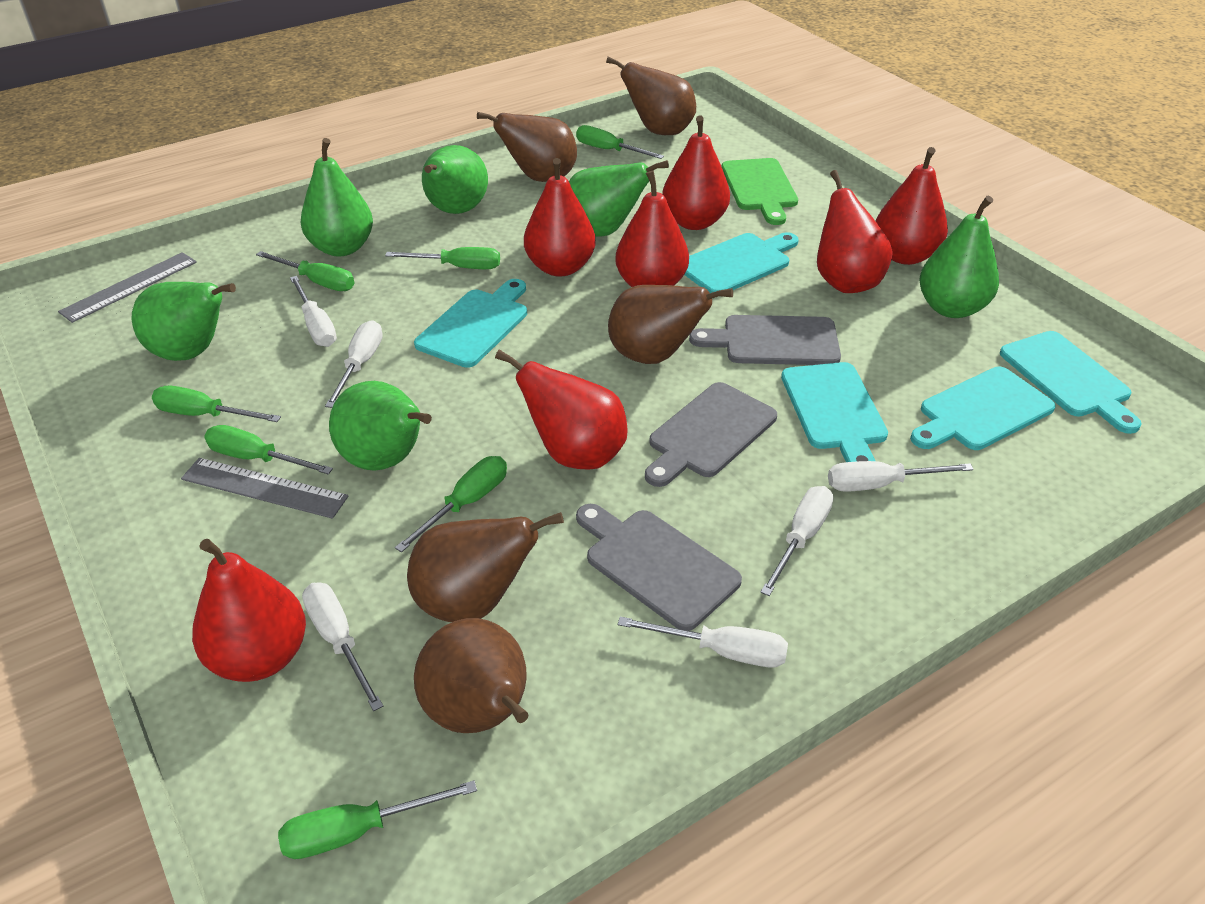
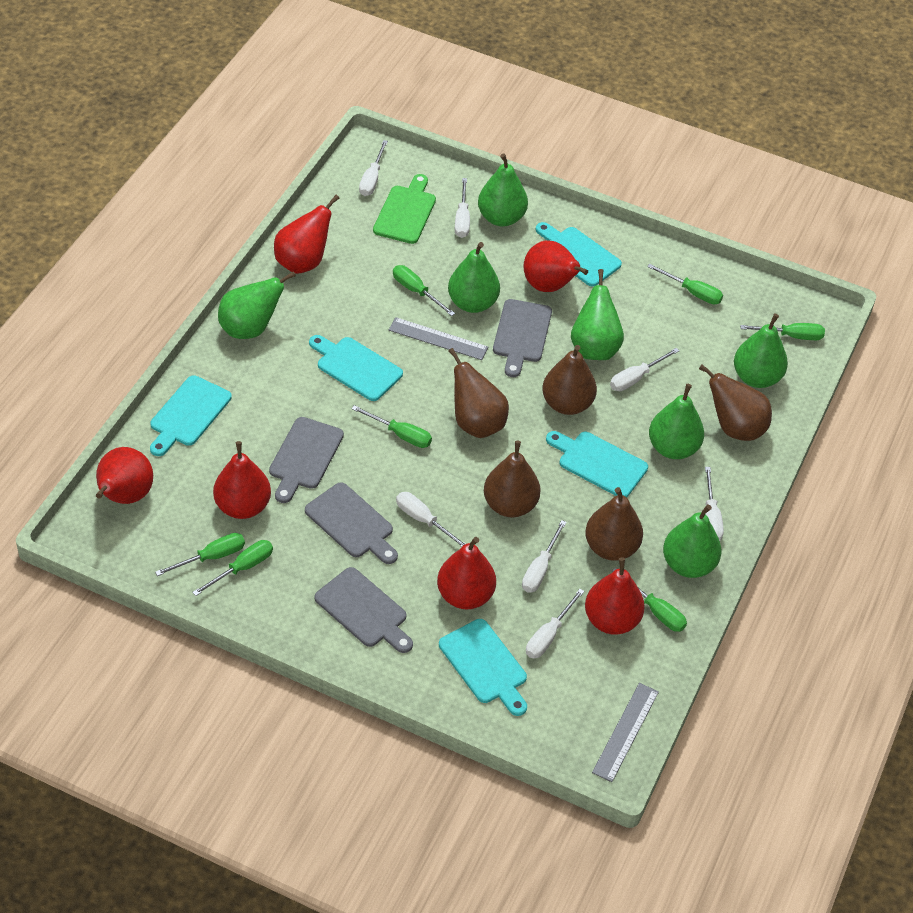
green pear: [132,282,236,361] [301,138,373,256] [329,381,432,471] [422,145,488,214] [569,160,669,237] [919,196,999,318] = 6 -> [218,271,296,339] [448,242,500,313] [478,153,528,226] [571,269,624,360] [649,384,704,459] [663,505,721,578] [734,314,788,388] = 7
grey cutting board: [576,504,742,631] [645,382,777,487] [689,315,841,365] = 3 -> [269,417,344,503] [305,482,398,564] [314,567,413,653] [493,299,552,377] = 4
red pear: [192,539,306,682] [495,350,628,470] [524,158,596,277] [615,171,689,287] [662,115,730,230] [817,170,893,293] [876,147,948,265] = 7 -> [96,447,153,504] [213,441,271,519] [274,195,339,274] [437,537,496,610] [523,241,588,292] [585,557,645,635] = 6
white screwdriver: [290,276,337,347] [302,582,383,711] [325,320,383,408] [618,617,788,668] [760,486,834,596] [828,461,974,492] = 6 -> [359,140,388,196] [396,492,466,547] [455,178,470,238] [522,520,567,593] [526,589,584,658] [610,348,679,391] [705,467,724,541] = 7

